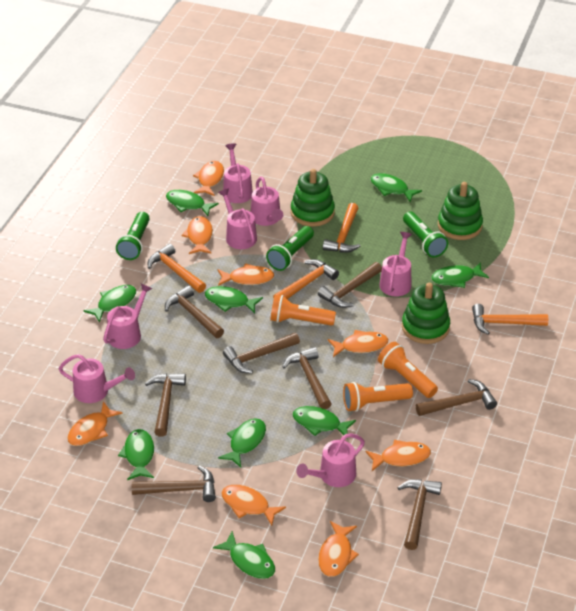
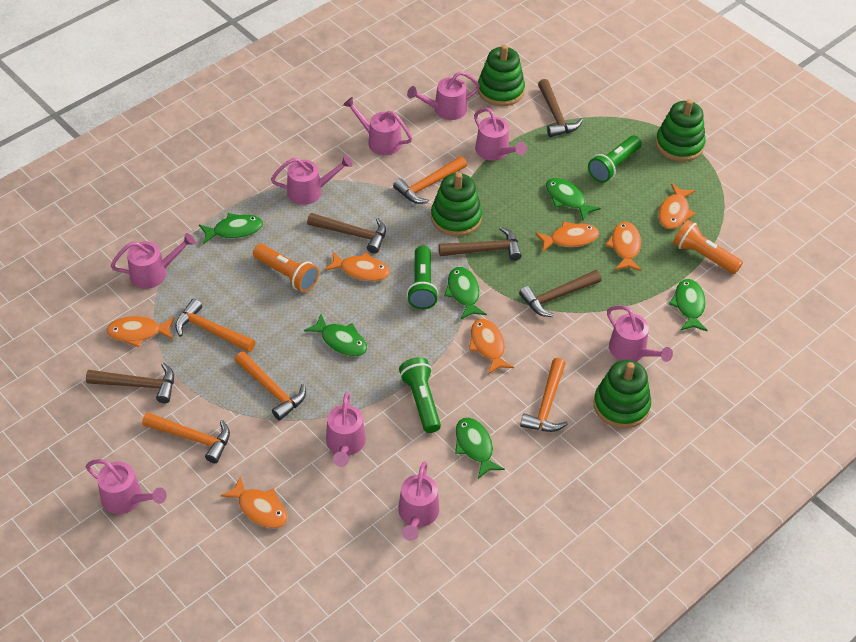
brown hammer: [131,465,216,502] [145,374,186,437] [165,286,224,338] [223,333,300,374] [282,347,331,409] [318,262,382,308] [397,479,442,550] [416,379,497,416] = 8 -> [86,362,174,404] [307,213,386,254] [439,227,522,261] [519,270,601,317] [538,79,583,137] = 5
green fish: [83,285,136,323] [118,429,154,480] [166,190,219,216] [205,286,263,313] [213,531,275,579] [218,418,266,467] [292,406,356,439] [370,173,422,202] [431,262,489,288] = 9 -> [199,213,263,244] [304,314,367,357] [444,267,487,319] [455,418,505,479] [546,178,601,221] [669,279,708,331] = 6
green stacking toy: [291,169,335,227] [402,283,450,344] [438,182,483,240] = 3 -> [431,172,482,237] [478,45,525,106] [593,360,651,429] [656,99,706,162] = 4
orange fish: [67,402,123,446] [182,216,213,254] [193,161,224,196] [218,263,274,286] [221,485,286,526] [318,521,359,577] [328,330,388,357] [365,440,431,471] = 8 -> [106,316,174,348] [220,476,288,528] [324,251,390,281] [469,319,514,374] [535,222,599,252] [605,222,641,271] [658,183,696,229] = 7
orange flashlight: [270,295,336,326] [343,382,413,412] [378,342,438,398] = 3 -> [253,244,319,292] [673,220,743,274] = 2
orange hammer: [148,244,206,293] [273,259,339,299] [323,203,360,253] [472,304,548,335] = 4 -> [142,412,230,463] [175,299,255,352] [235,351,306,421] [393,156,467,204] [520,358,568,432] = 5
pink watering can: [59,354,135,403] [103,284,153,349] [218,188,257,249] [223,143,253,203] [251,177,283,226] [296,433,365,487] [379,232,412,297] = 7 -> [86,459,167,514] [111,233,196,289] [271,155,352,205] [326,392,366,467] [343,97,412,155] [398,461,439,541] [407,71,480,120] [474,108,527,161] [607,305,673,362] = 9

